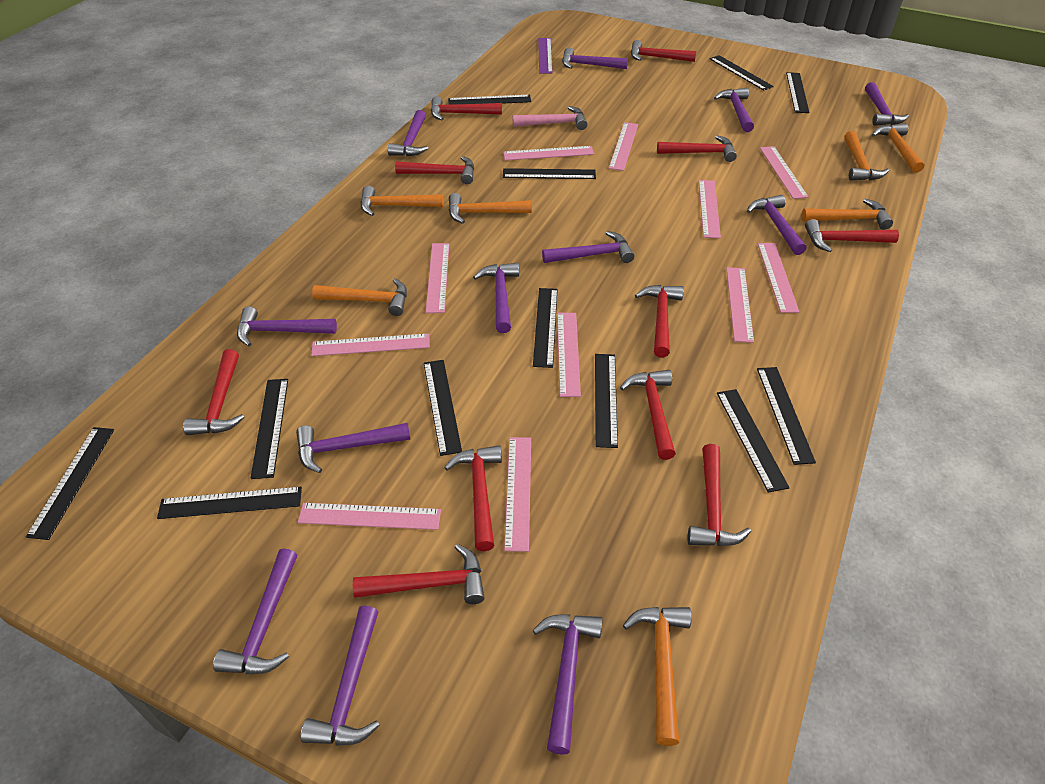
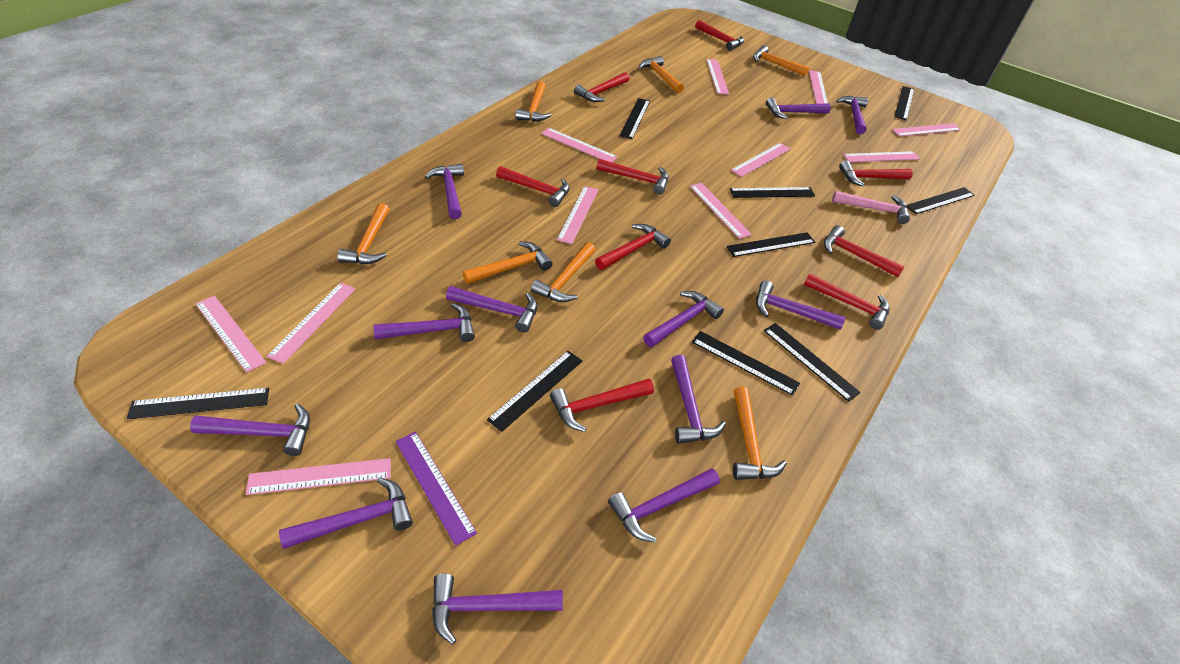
black ruler: [26,427,114,540] [157,487,302,519] [251,379,288,479] [424,360,462,456] [448,95,531,105] [503,168,596,179] [533,288,558,368] [595,354,618,448] [710,55,774,91] [717,389,790,493] [757,367,816,465] [786,72,809,113] = 12 -> [127,388,269,419] [487,351,582,432] [619,98,650,139] [692,331,800,396] [726,232,815,257] [730,187,815,198] [764,323,861,402] [894,86,914,121] [907,187,975,214] = 9
red hammer: [183,349,244,435] [353,544,485,604] [395,156,474,184] [431,96,502,120] [444,445,502,551] [620,370,676,460] [631,40,696,62] [635,285,684,358] [657,135,737,162] [688,444,751,546] [805,219,899,252] = 11 -> [496,166,570,207] [550,378,654,432] [574,72,629,102] [595,224,671,270] [596,159,669,194] [695,20,744,51] [804,273,890,330] [824,225,904,277] [839,160,913,186] = 9

